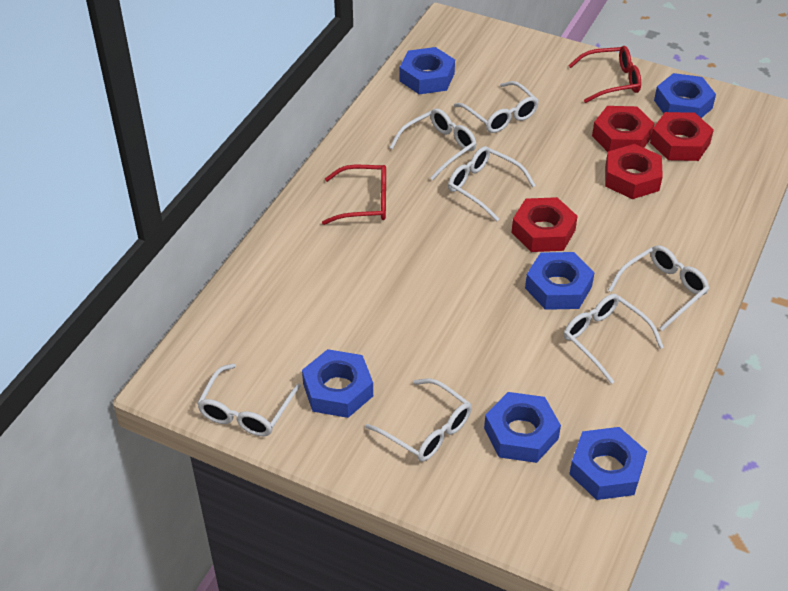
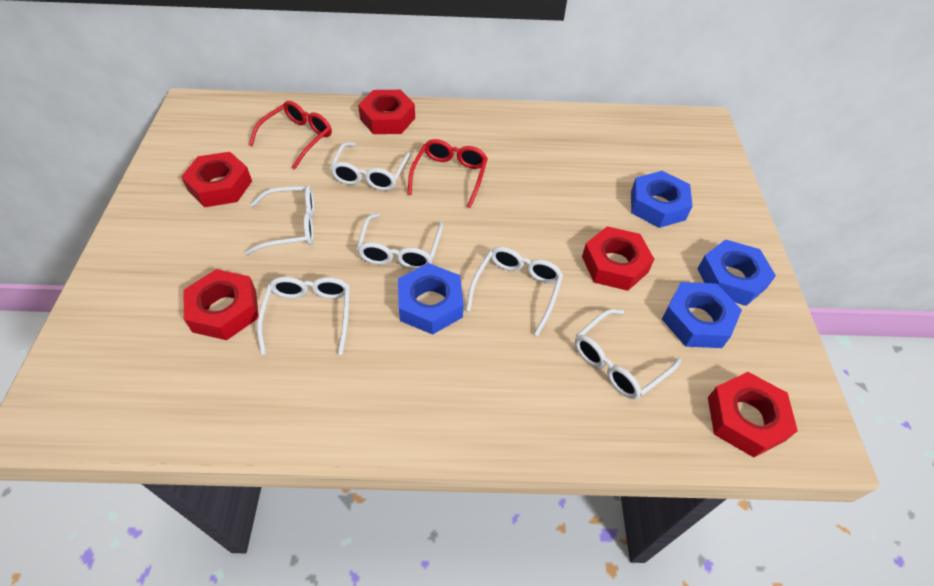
blue nut: [302,349,373,418] [400,47,455,94] [484,392,561,463] [525,252,594,310] [569,427,647,500] [654,73,716,118] = 6 -> [398,263,463,335] [631,171,693,228] [662,282,742,348] [697,239,776,306] = 4
red nut: [512,197,578,252] [592,106,655,152] [605,144,663,199] [650,112,714,161] = 4 -> [181,152,252,207] [183,269,258,340] [358,90,415,134] [582,226,654,291] [708,372,798,457] = 5
white glasses: [197,363,301,436] [365,378,471,462] [389,108,476,180] [448,146,536,221] [454,81,539,133] [564,294,664,384] [608,245,710,331] = 7 -> [245,186,314,255] [257,277,350,355] [330,142,411,191] [357,213,443,270] [466,247,563,336] [575,309,681,399] = 6

